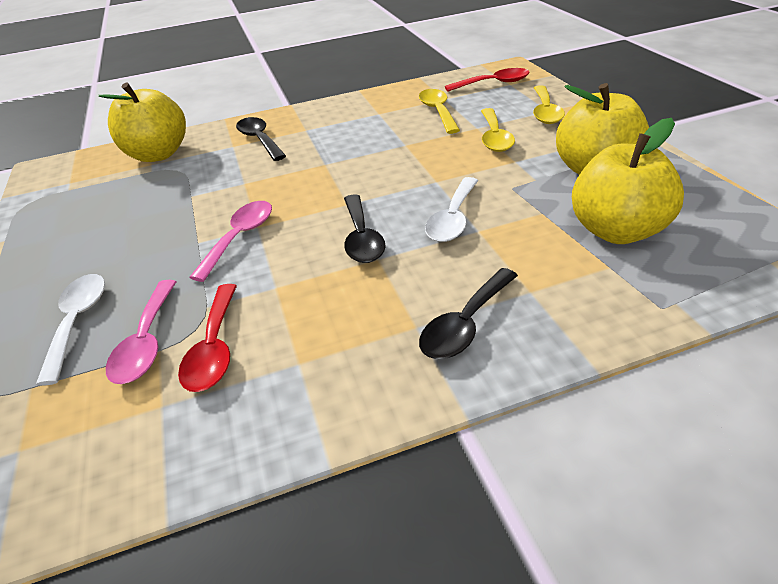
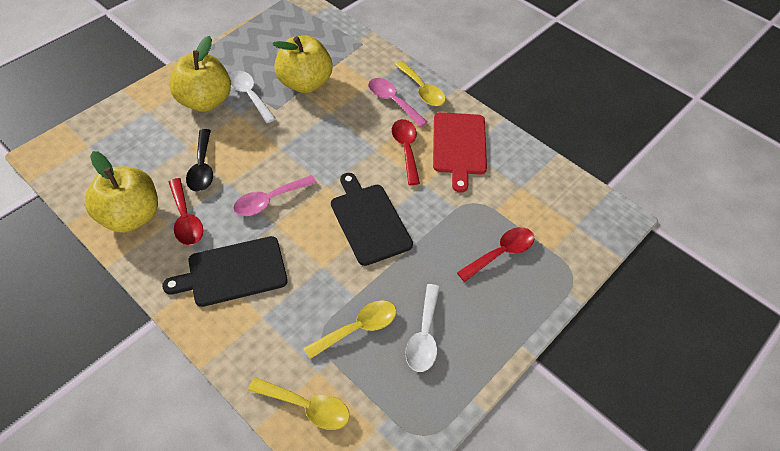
black cutting board: none = 0 -> [162,236,288,307] [331,173,413,266] = 2
black spoon: [236,117,286,161] [344,194,386,263] [419,268,518,359] = 3 -> [186,129,213,192] = 1
red cutting board: none = 0 -> [433,112,487,193] = 1
red spoon: [178,284,237,392] [445,68,530,92] = 2 -> [169,178,203,245] [392,119,420,185] [457,227,535,282] = 3

